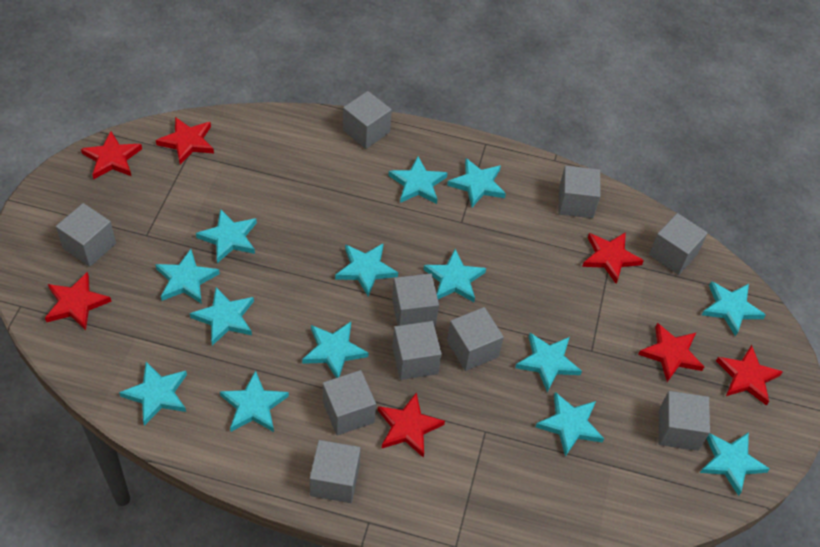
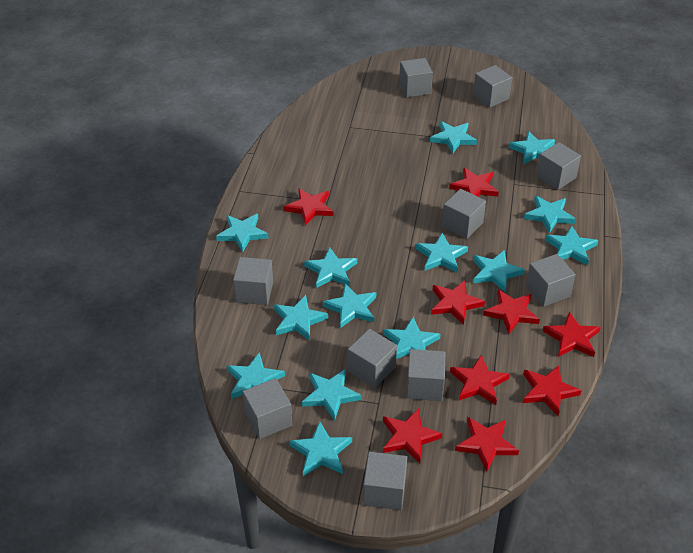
red star: [45,272,112,330] [81,131,142,179] [156,117,214,165] [378,393,445,458] [582,232,644,284] [638,323,704,382] [716,345,783,406] = 7 -> [284,188,334,226] [383,408,443,463] [431,281,485,325] [449,168,499,197] [450,355,510,405] [455,417,519,472] [483,289,540,334] [523,365,582,416] [543,312,601,357] = 9

